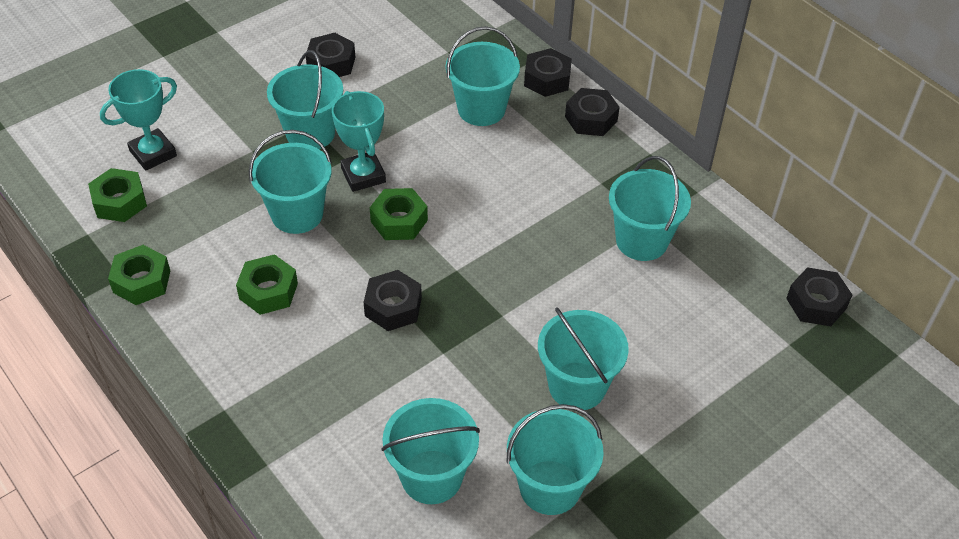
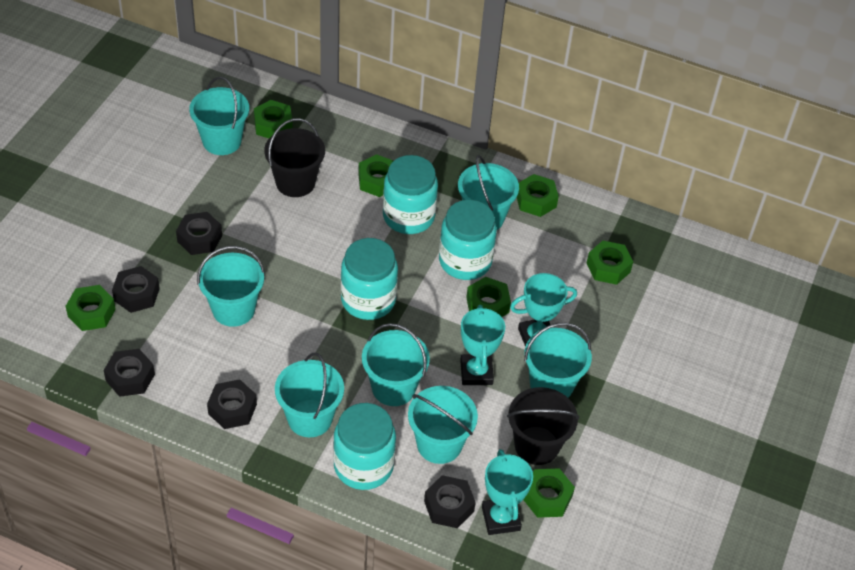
black bucket: none = 0 -> [264,118,325,197] [507,387,579,465] = 2
green nut: [88,168,147,222] [108,245,170,305] [236,254,298,315] [370,188,428,240] = 4 -> [66,285,116,331] [254,100,293,138] [358,154,393,197] [466,277,511,317] [517,174,559,217] [523,468,575,518] [587,241,633,285] = 7
turquoise jar: none = 0 -> [333,403,396,490] [341,238,398,320] [383,155,438,234] [439,200,497,280] = 4
turquoise trophy: [100,69,177,171] [332,91,386,192] = 2 -> [460,305,505,385] [482,449,533,535] [510,273,577,347] = 3

